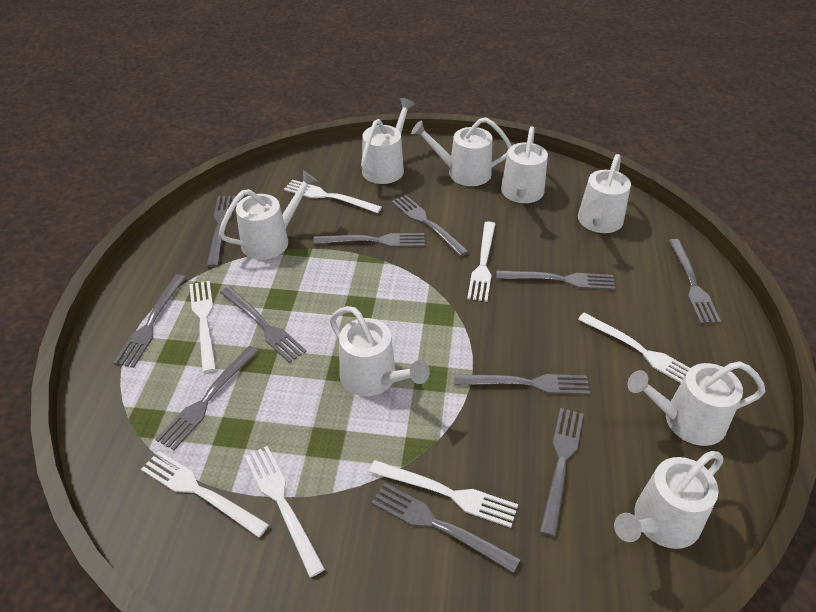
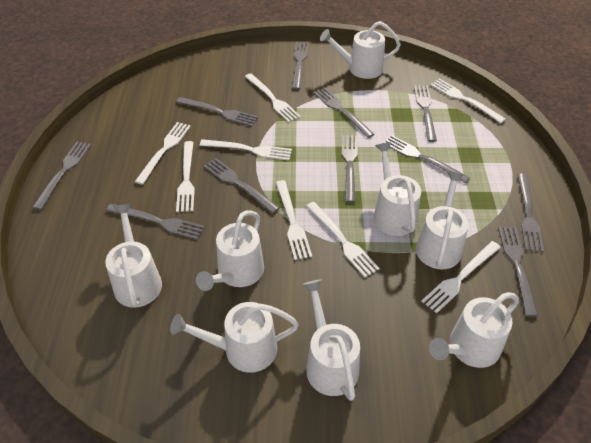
white fork: [141,451,269,538] [189,281,216,373] [245,446,325,578] [284,180,382,213] [369,460,518,528] [467,221,495,302] [578,313,690,383] = 7 -> [135,122,191,185] [176,141,195,212] [200,139,292,161] [245,73,301,123] [276,180,312,260] [306,202,380,277] [421,241,501,313] [430,79,506,123] = 8

